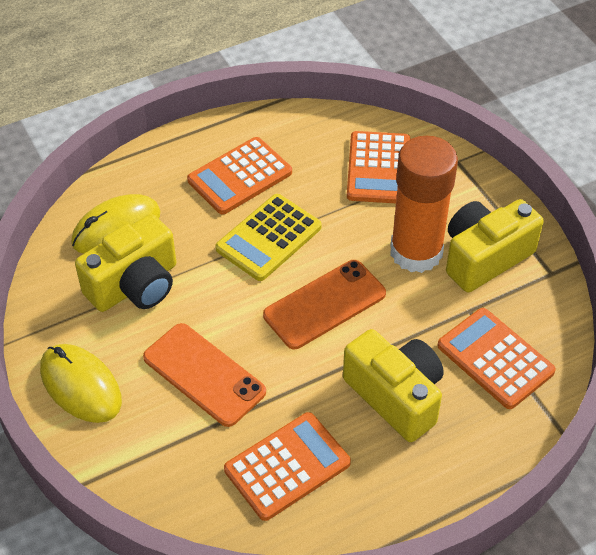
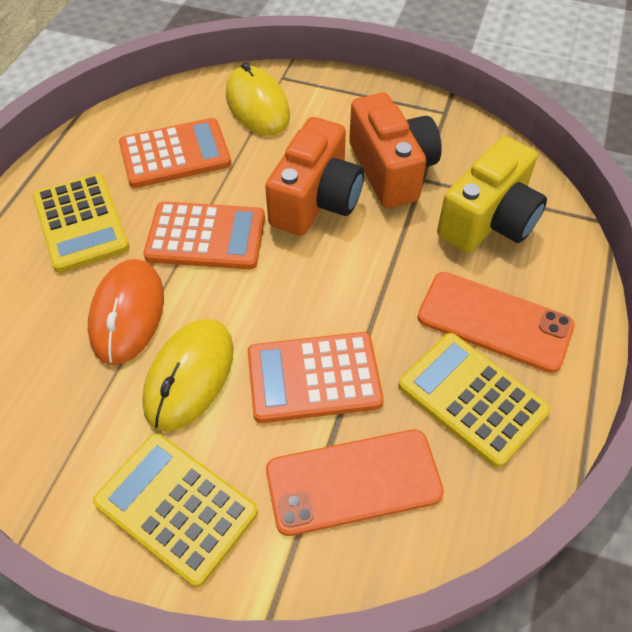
orange calculator: [187,137,292,215] [224,412,351,521] [347,131,410,203] [437,308,556,409] = 4 -> [119,118,231,188] [143,201,265,269] [248,332,384,423] = 3
orange camera: none = 0 -> [265,117,364,236] [349,93,442,208] = 2
orange glue stick: [390,136,458,273] = 1 -> none = 0
orange mouse: none = 0 -> [88,259,164,365] = 1
yellow calculator: [215,194,322,281] = 1 -> [33,173,130,273] [93,433,258,587] [398,333,551,468] = 3
yellow camera: [75,214,176,312] [343,329,444,442] [446,199,544,292] = 3 -> [437,136,547,253] = 1

